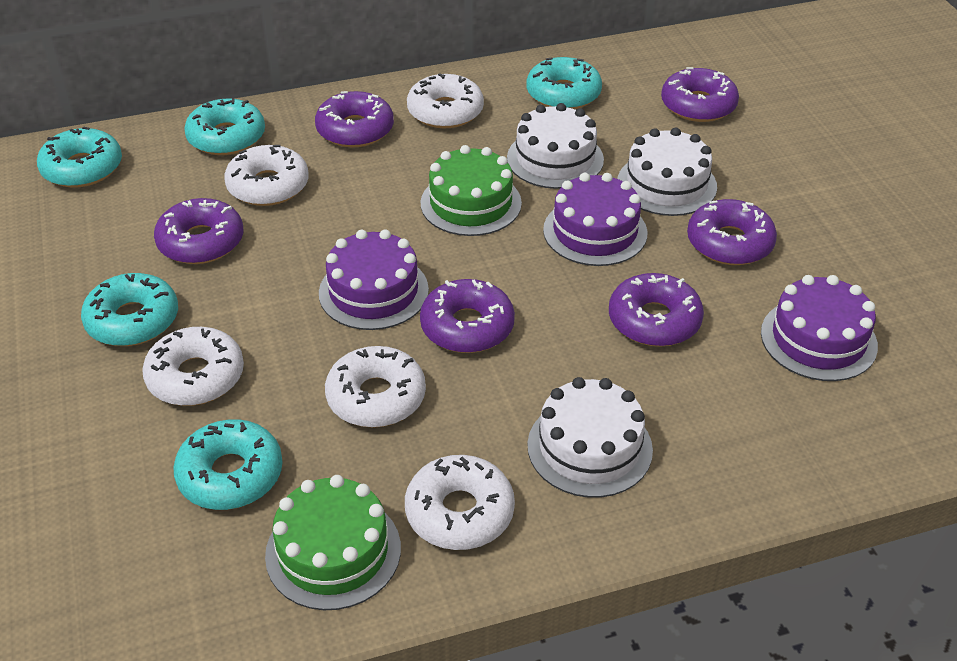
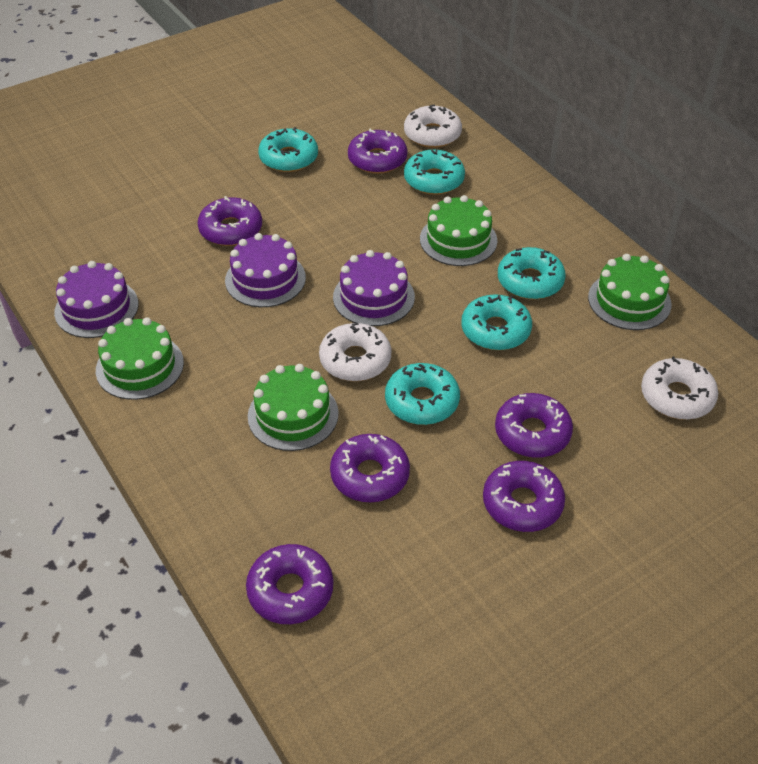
green cake: [265,475,401,610] [421,145,522,236] = 2 -> [96,318,184,400] [248,364,339,451] [420,195,497,266] [588,254,672,330] = 4
white cake: [507,103,604,189] [527,377,653,498] [617,127,717,216] = 3 -> none = 0
white donut: [142,327,244,406] [224,145,309,206] [325,346,426,428] [405,455,515,550] [407,73,484,128] = 5 -> [319,322,391,381] [404,105,462,148] [641,356,718,420] = 3

